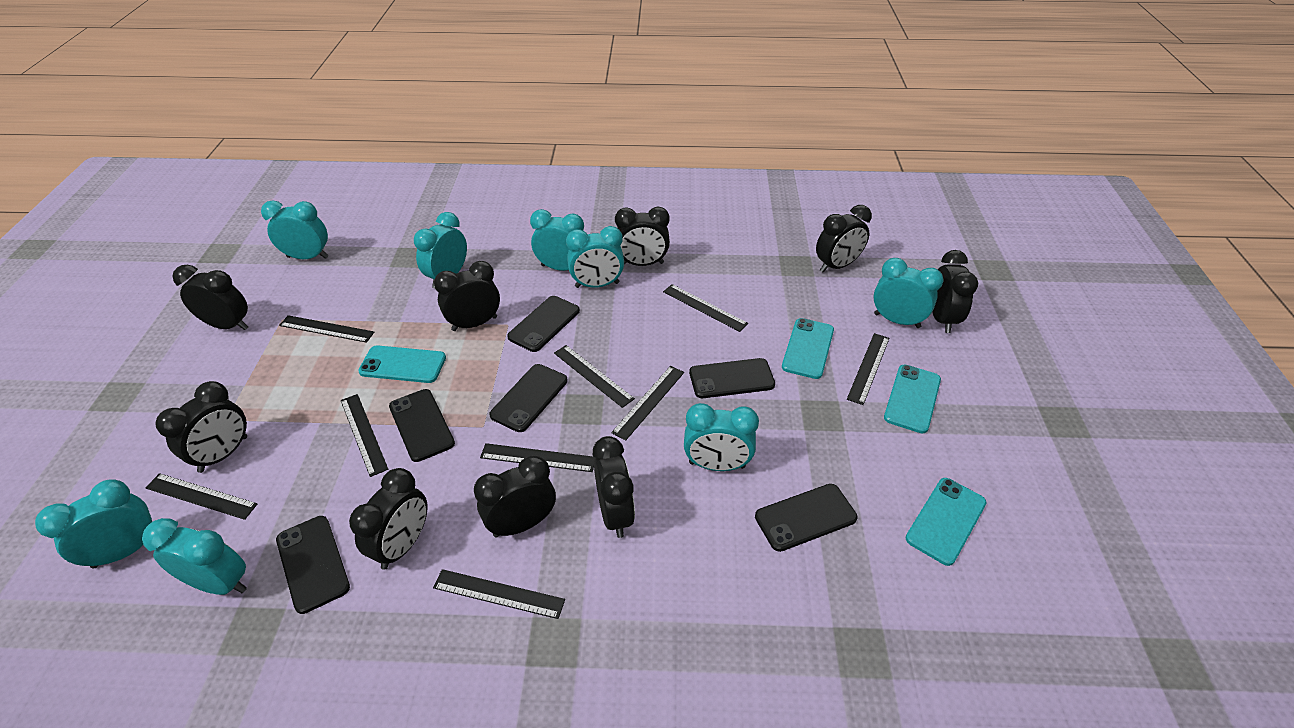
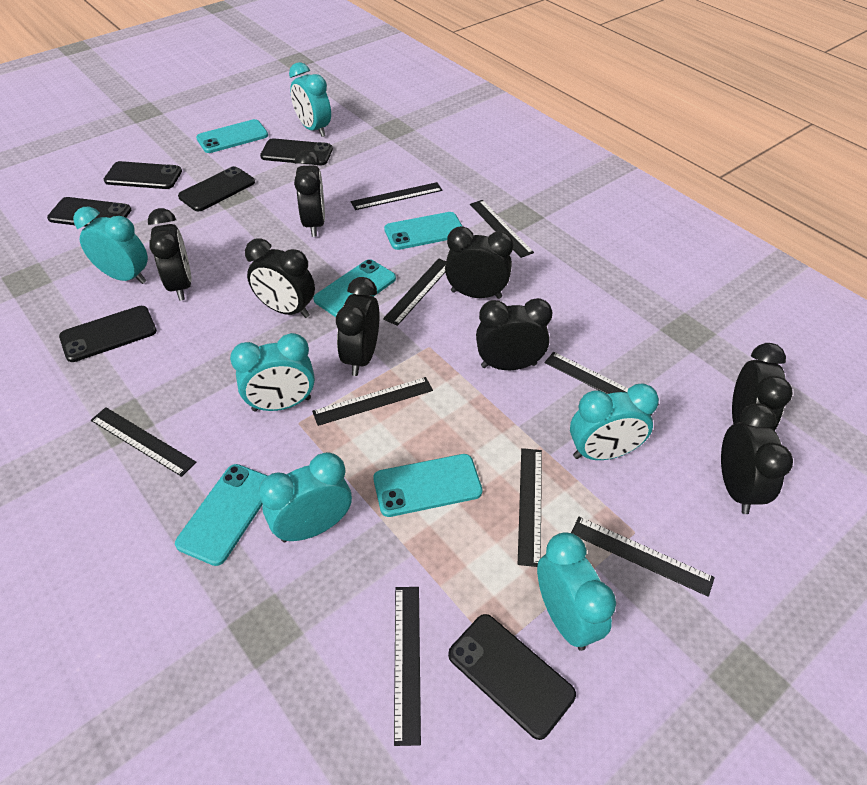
black clock: [155,381,247,473] [172,265,248,330] [349,468,428,570] [434,261,500,331] [474,455,556,538] [593,436,635,538] [615,207,670,266] [816,205,872,272] [932,250,978,333] = 9 -> [148,208,192,301] [245,238,315,318] [294,150,325,237] [336,277,379,376] [445,226,514,299] [476,298,552,370] [721,403,793,514] [732,343,793,430] = 8
turquoise clock: [35,480,152,568] [142,518,247,595] [261,201,328,259] [414,212,467,288] [530,209,584,271] [566,226,624,288] [684,403,759,471] [873,258,944,328] = 8 -> [73,207,148,284] [230,333,315,412] [259,452,352,542] [289,62,331,137] [537,532,616,651] [570,384,659,460] = 6
turquoise phone: [358,345,446,383] [782,318,834,379] [884,365,941,433] [906,478,987,566] = 4 -> [175,464,268,566] [196,119,268,153] [313,259,396,317] [373,454,483,517] [384,212,462,250] = 5

